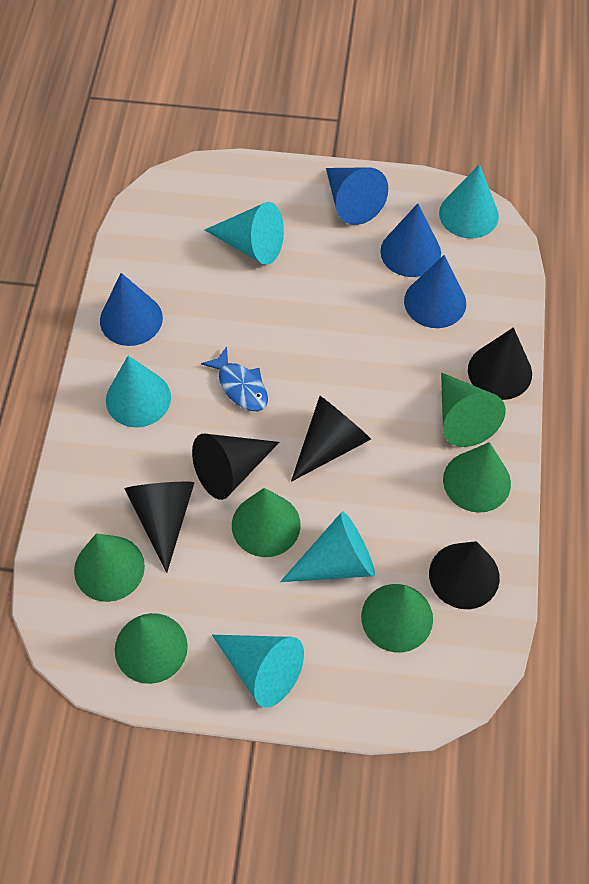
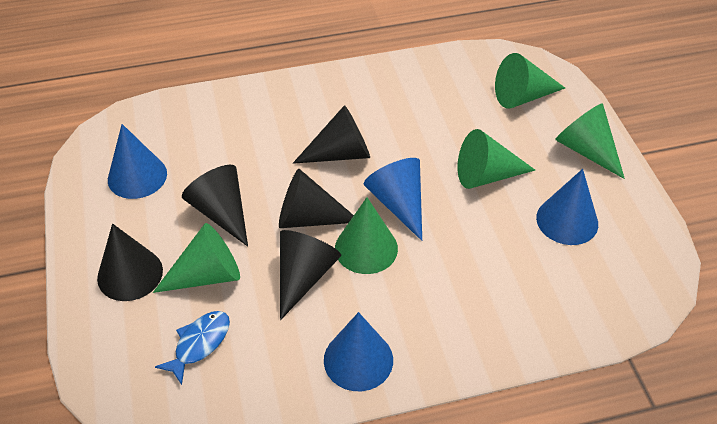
green cone: [74,534,145,602] [115,613,188,684] [232,488,301,557] [361,584,433,653] [441,372,505,447] [443,442,511,513] = 6 -> [153,223,240,293] [335,197,398,274] [458,129,535,189] [495,53,565,109] [555,103,625,179] = 5
turquoise cone: [106,356,171,428] [205,202,284,265] [212,635,304,708] [280,511,375,582] [439,164,499,238] = 5 -> none = 0

